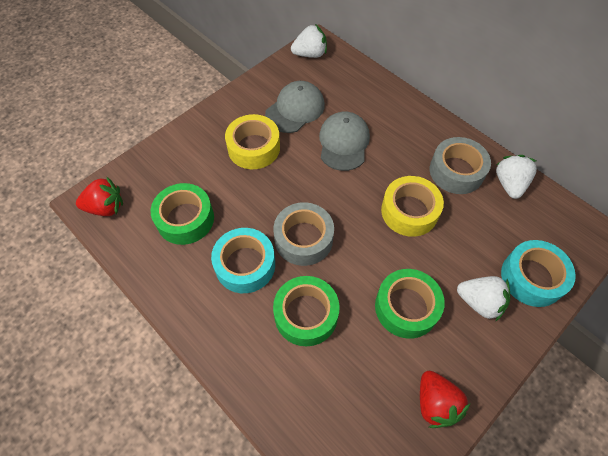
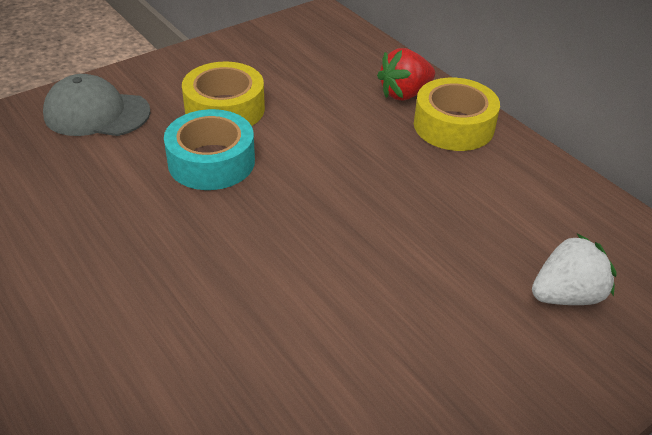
green tape: [151,183,214,245] [273,276,340,346] [375,269,445,339] = 3 -> none = 0
grey cap: [265,81,325,133] [319,112,370,171] = 2 -> [43,74,151,136] = 1
grey tape: [274,202,334,266] [430,137,491,194] = 2 -> none = 0
red strawberry: [76,177,123,216] [420,371,471,428] = 2 -> [377,48,435,100] = 1
turquoise tape: [211,228,275,293] [501,240,576,307] = 2 -> [164,109,255,190] = 1
white strawberry: [291,24,327,58] [457,276,510,321] [496,155,537,199] = 3 -> [532,234,617,305] = 1

